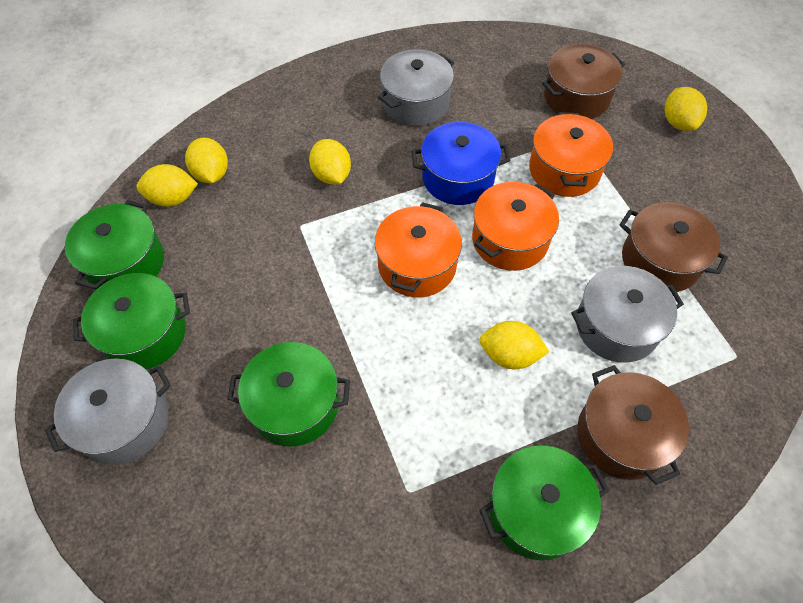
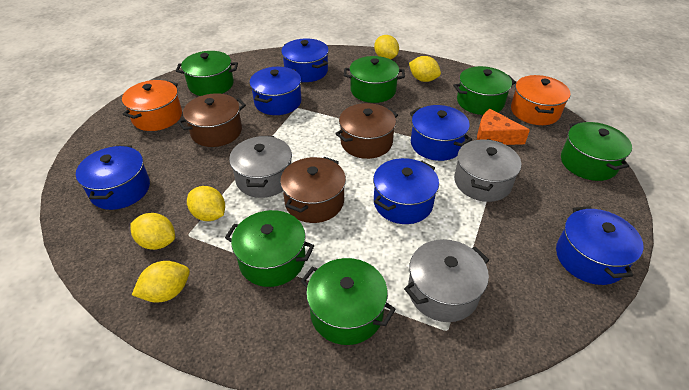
blue pot: [412,122,510,205] = 1 -> [76,146,150,210] [250,67,301,115] [281,39,329,82] [373,158,439,224] [410,105,472,161] [556,206,643,285] = 6
green pot: [65,200,164,290] [73,273,190,369] [227,342,350,447] [479,445,609,561] = 4 -> [176,51,238,96] [225,210,314,287] [301,258,396,345] [344,56,405,103] [453,66,516,115] [561,121,632,181] = 6
orange cheese: none = 0 -> [477,109,530,145] = 1
orange pot: [375,202,462,297] [472,182,559,271] [529,112,613,197] = 3 -> [122,80,182,131] [511,75,570,125] = 2

